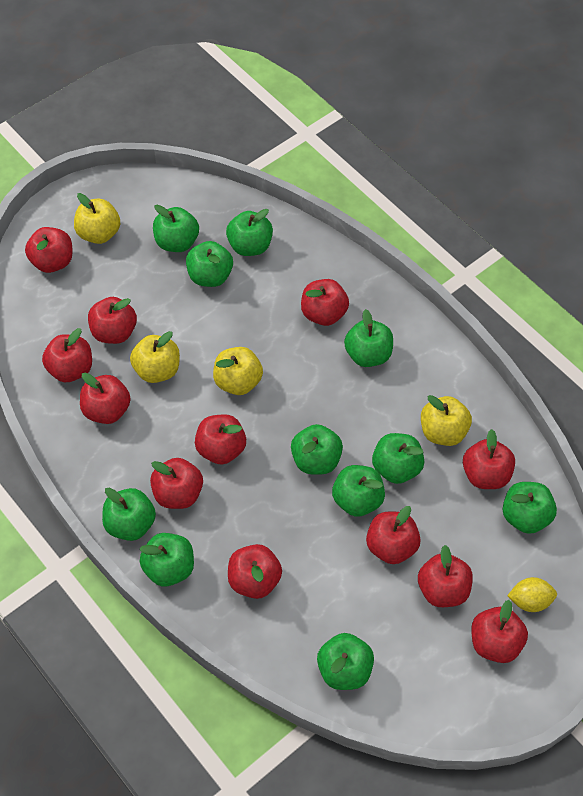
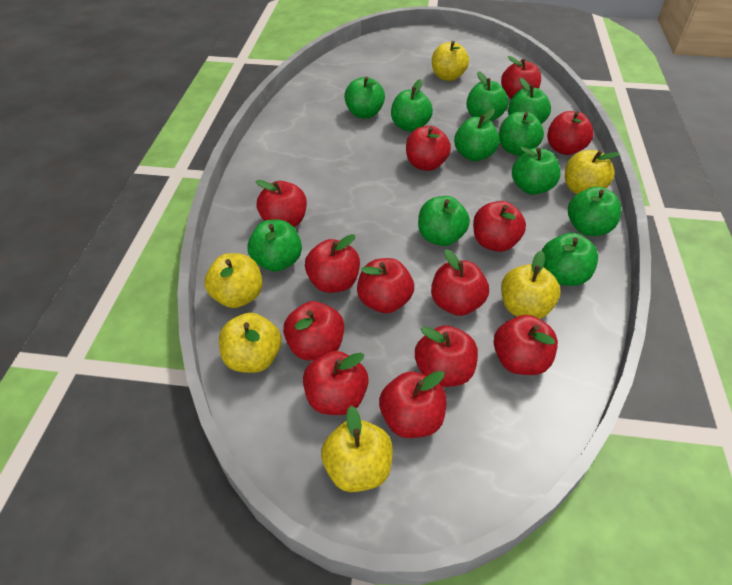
red apple: [25,227,73,273] [42,328,92,382] [80,373,131,424] [88,297,137,344] [150,458,203,509] [195,414,246,465] [228,544,282,599] [301,279,349,326] [366,506,421,564] [418,545,473,607] [463,429,515,489] [471,600,528,663] = 12 -> [255,180,307,227] [283,301,344,360] [303,351,369,415] [305,234,360,293] [357,258,414,313] [379,371,447,438] [406,126,451,171] [415,325,478,387] [431,249,489,316] [473,201,526,252] [494,315,558,375] [501,56,541,99] [547,111,593,155] = 13
yellow apple: [74,193,120,244] [130,331,180,383] [213,347,263,395] [421,395,472,446] = 4 -> [204,253,262,308] [219,313,281,373] [321,406,393,492] [432,41,469,81] [501,251,560,319] [565,150,620,194] = 6
yellow lemon: [507,577,557,612] = 1 -> none = 0

